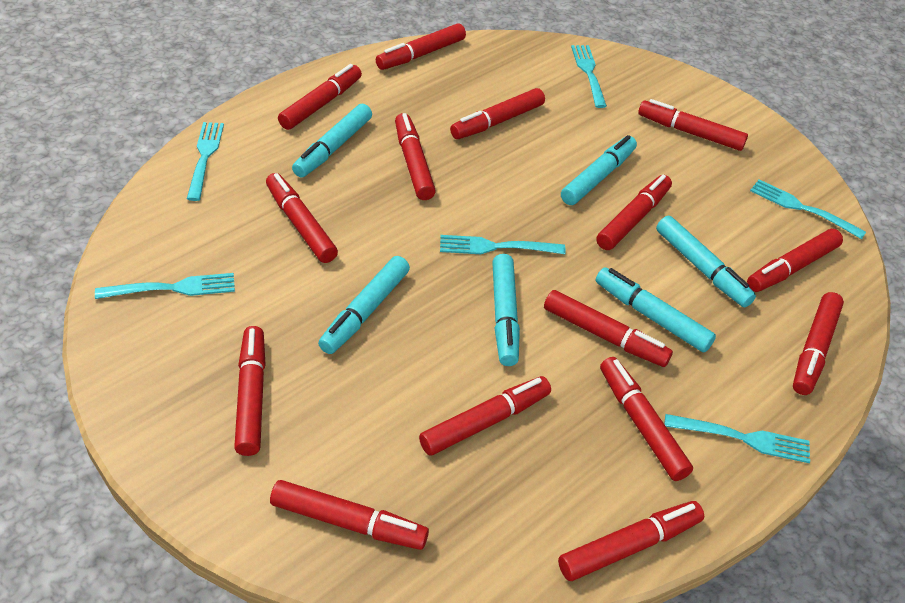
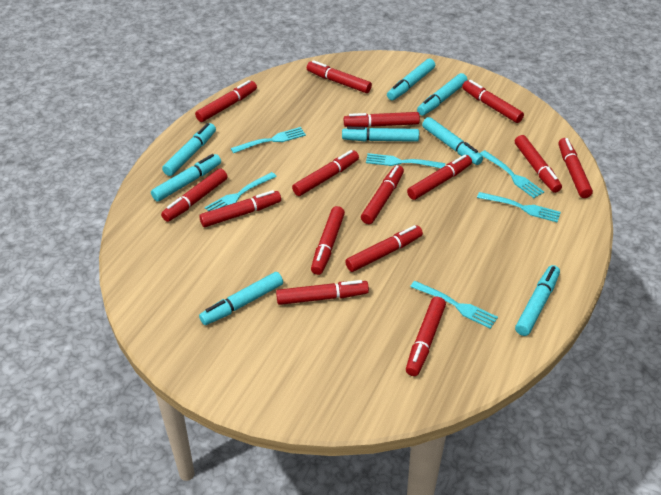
turquoise marker: [292,104,372,178] [318,256,410,354] [492,254,520,366] [561,135,637,205] [596,267,716,352] [656,216,756,307] = 6 -> [151,154,221,202] [162,123,216,176] [199,272,283,325] [342,127,419,142] [387,58,435,100] [417,73,467,116] [422,117,483,165] [515,265,560,336] = 8

